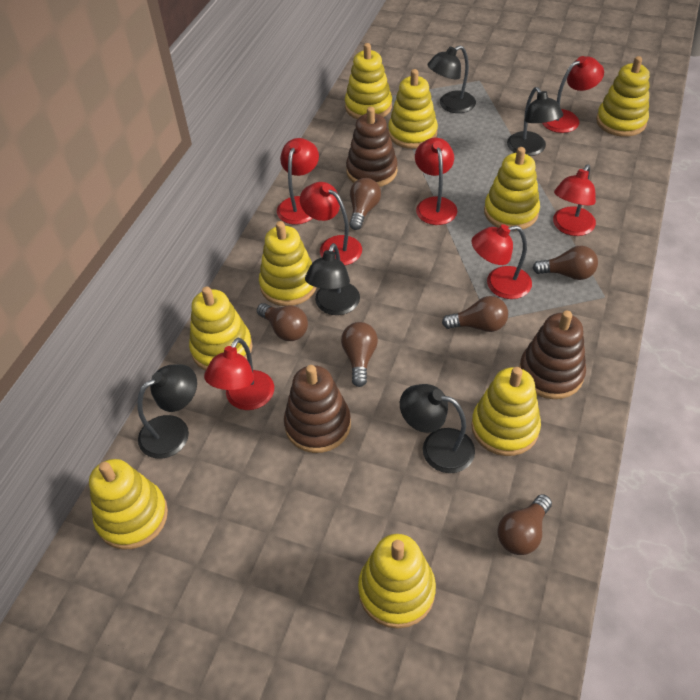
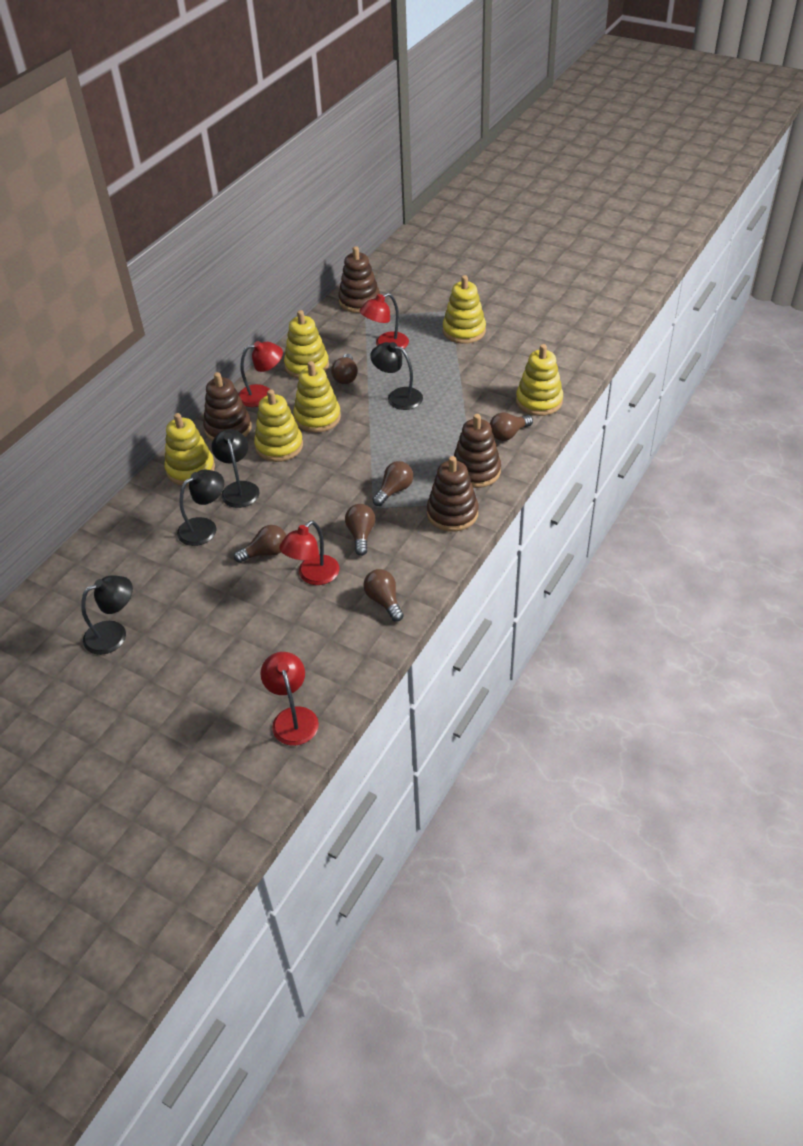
black lamp: [138,364,197,459] [305,243,360,315] [400,384,475,473] [427,46,476,113] [507,87,563,156] = 5 -> [81,575,133,655] [177,470,224,546] [211,429,260,508] [370,342,423,410] = 4
brown stacking toy: [284,365,351,453] [346,107,398,187] [519,311,586,399] = 3 -> [203,372,252,441] [338,246,380,313] [427,456,479,532] [454,414,501,488] = 4
red lamp: [204,338,274,410] [277,138,319,225] [300,182,362,265] [415,138,457,225] [472,224,532,299] [542,56,604,133] [553,164,596,236] = 7 -> [238,341,283,407] [260,652,319,746] [279,520,339,585] [360,293,409,349] = 4
yellow stacking toy: [89,459,168,550] [189,286,252,371] [259,221,317,306] [345,43,392,119] [358,534,436,629] [388,69,438,149] [471,367,541,456] [484,147,540,231] [596,56,650,137] = 9 -> [164,413,215,486] [254,389,303,462] [284,310,329,379] [293,361,341,433] [443,275,486,344] [516,344,563,416] = 6

